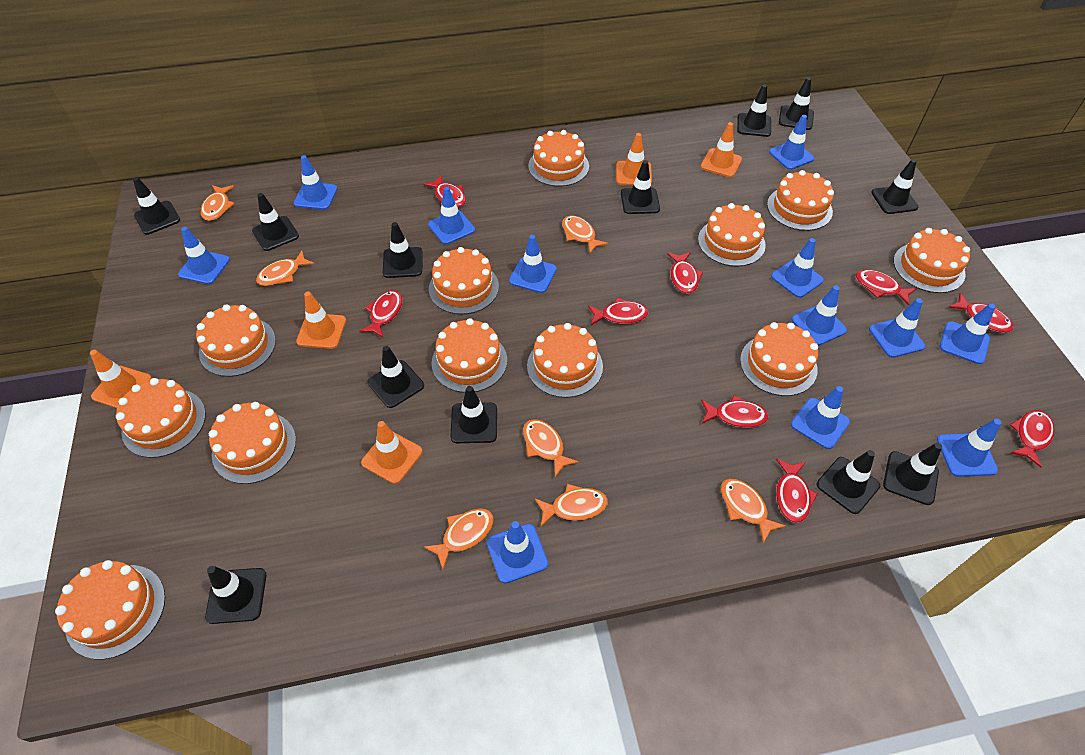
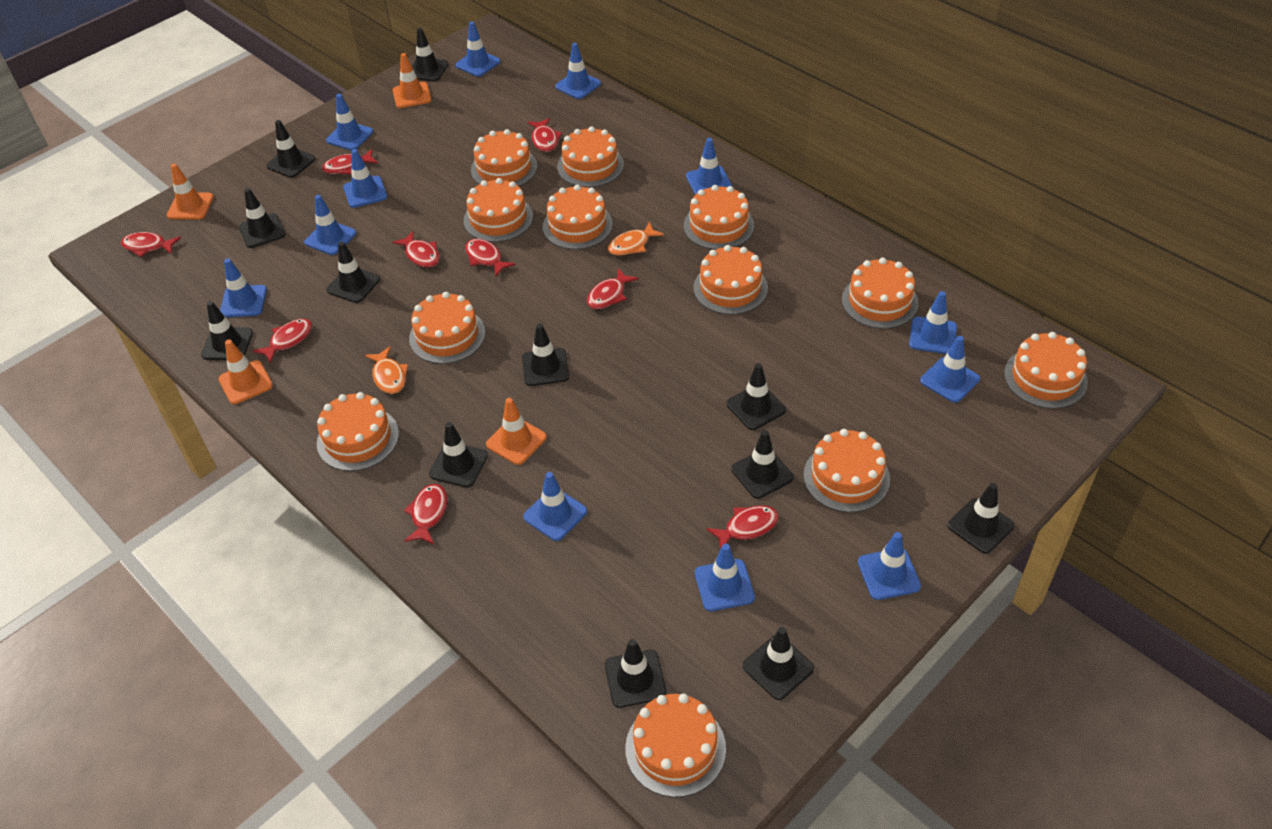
orange fish: [201,185,235,221] [256,250,314,286] [424,508,493,569] [523,419,579,477] [535,484,607,526] [562,215,608,253] [721,479,786,543] = 7 -> [365,346,409,394] [608,222,664,256] = 2
orange traffic cone: [90,350,152,408] [296,292,346,349] [361,421,423,484] [616,133,652,186] [701,122,742,177] = 5 -> [167,164,214,220] [218,340,273,404] [393,53,431,108] [486,398,547,465] = 4

